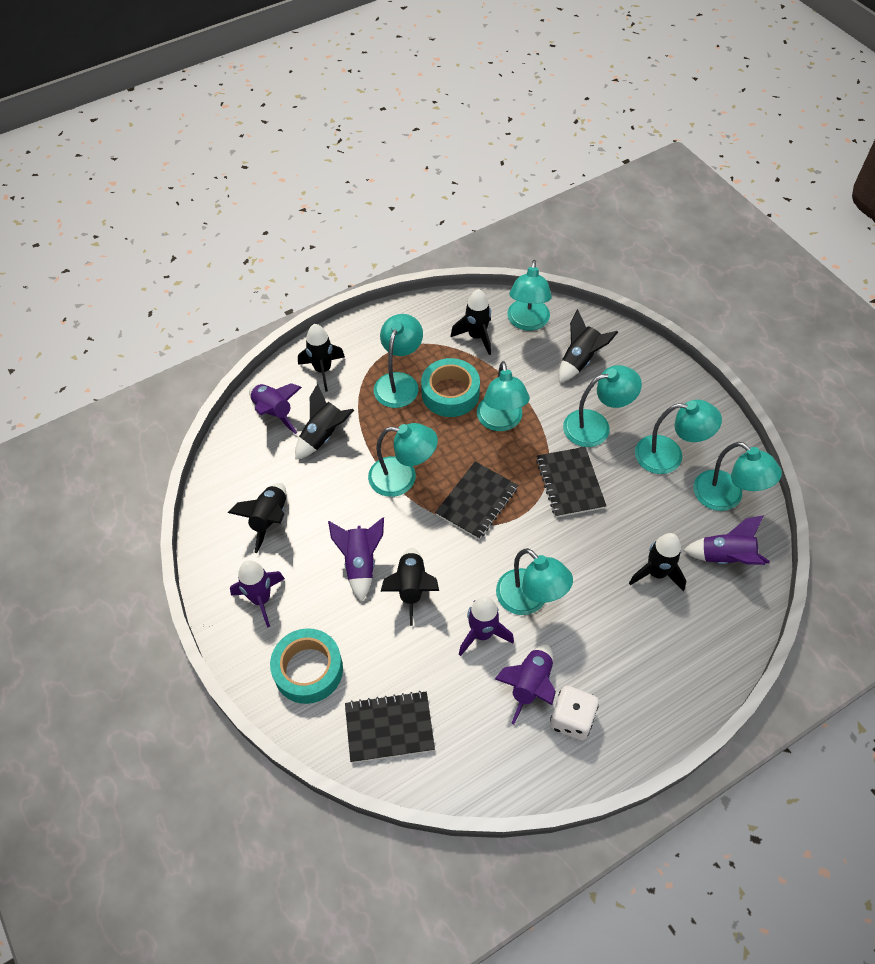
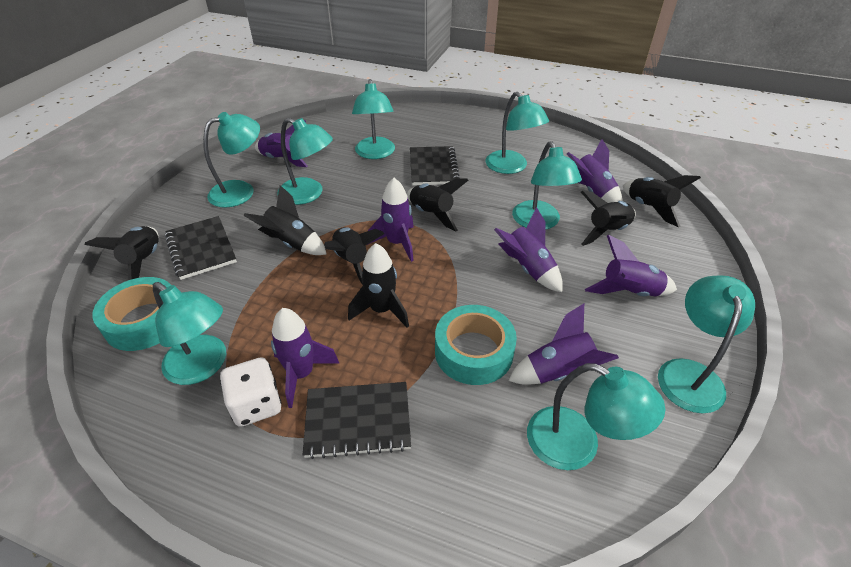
purple rocket: [230,560,285,628] [249,383,302,434] [328,517,384,602] [459,596,514,656] [495,645,556,724] [683,515,770,565] = 6 -> [255,120,308,167] [271,308,339,408] [367,178,414,262] [494,207,563,292] [508,304,619,385] [567,139,623,203] [585,235,677,296] = 7

